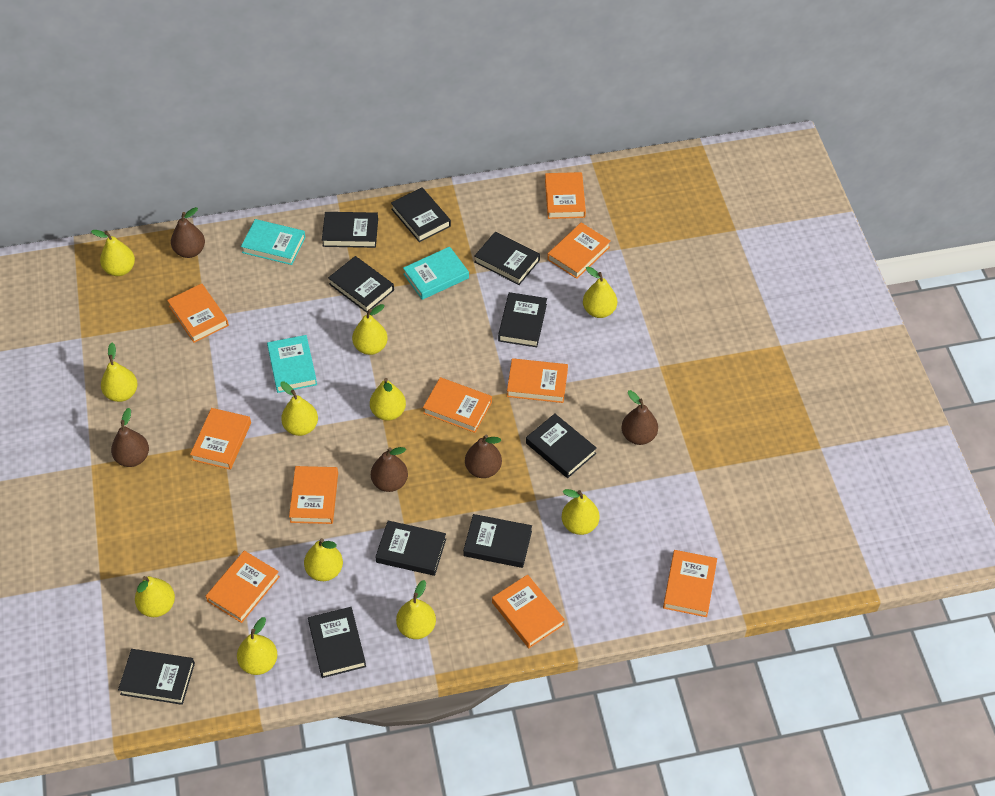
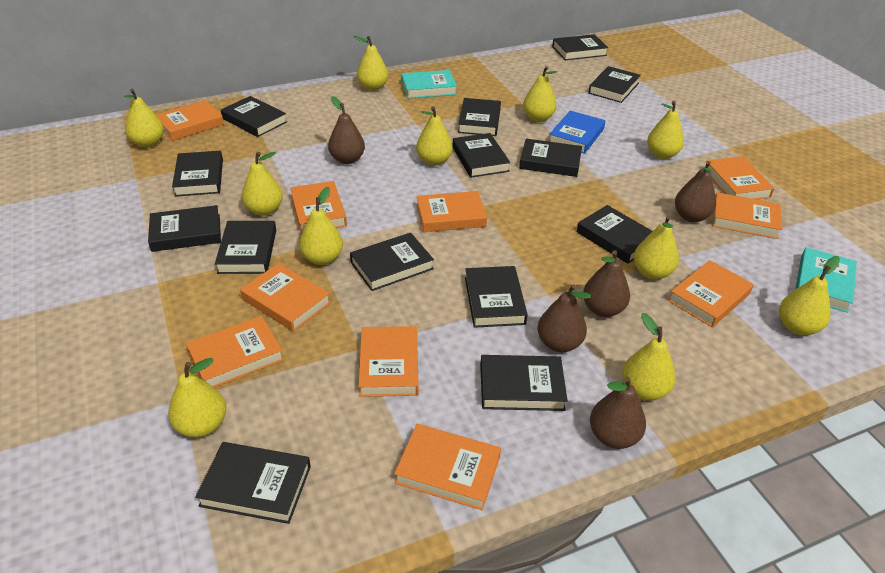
black book: [118,649,195,705] [308,607,366,678] [322,212,378,248] [328,256,394,313] [375,521,446,576] [391,187,451,242] [463,514,532,568] [474,232,540,285] [498,292,547,347] [526,414,597,478] = 10 -> [148,205,221,252] [172,151,223,197] [195,442,311,524] [215,221,276,274] [221,96,287,137] [350,233,434,291] [452,133,510,178] [458,98,501,136] [465,266,528,328] [480,355,568,411] [519,138,582,177] [552,34,608,60] [577,205,653,264] [588,66,641,103] = 14
blue book: none = 0 -> [549,111,606,154] = 1
turquoise book: [241,219,305,265] [267,335,317,393] [403,247,469,300] = 3 -> [401,70,457,99] [795,247,857,313] = 2

